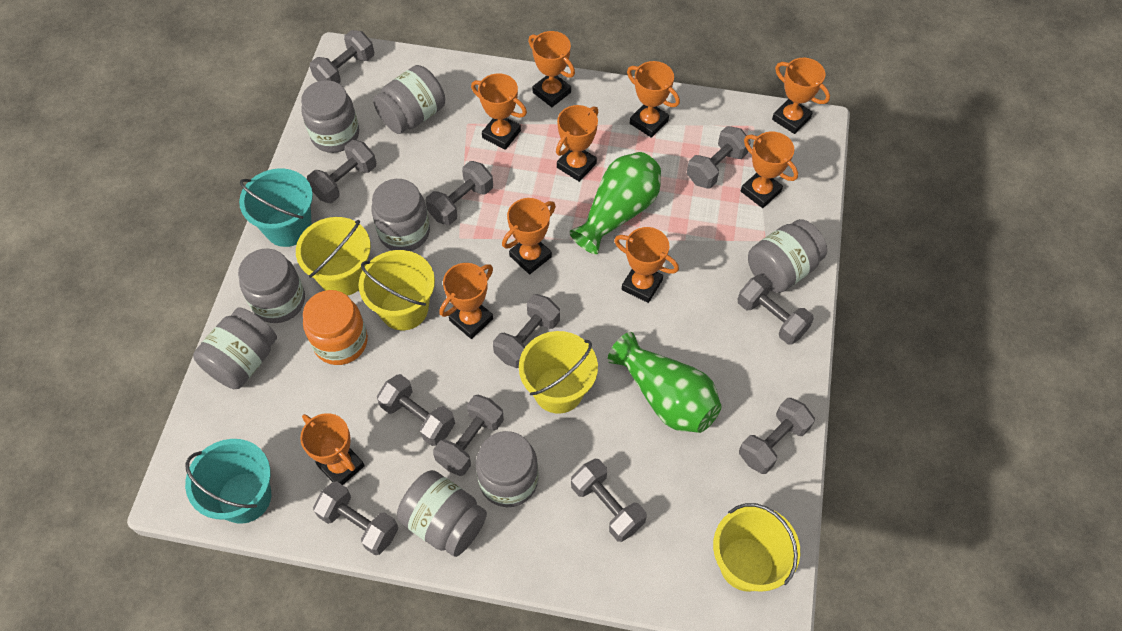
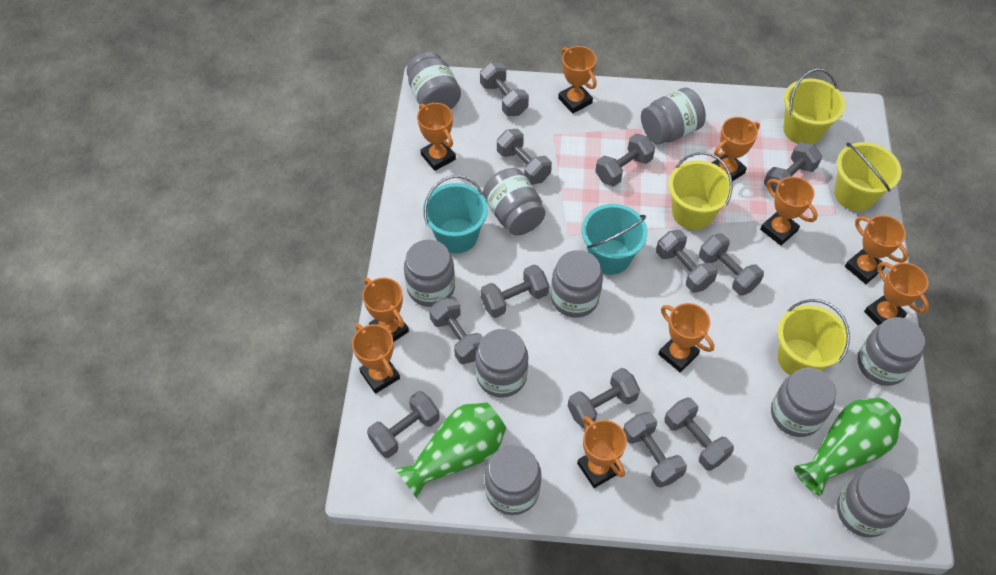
grey dumbbell: [307,140,376,203] [310,30,374,83] [313,481,398,555] [377,374,455,446] [425,161,493,225] [433,395,504,476] [493,294,560,368] [571,459,647,542] [687,126,751,189] [737,274,814,344] [739,398,815,474] = 11 -> [367,391,440,458] [429,297,483,364] [480,63,529,116] [481,265,549,318] [497,129,552,185] [568,368,640,428] [595,133,655,186] [623,412,687,488] [656,230,717,293] [664,397,734,471] [699,233,764,295] [764,142,822,192] = 12
grey jar: [193,307,277,389] [238,249,305,323] [301,80,359,153] [371,179,430,251] [373,65,445,134] [397,470,487,557] [476,431,539,507] [748,219,827,293] = 8 -> [404,240,455,307] [407,52,461,109] [475,329,528,398] [483,168,545,236] [485,445,541,515] [551,250,603,318] [641,88,706,144] [771,368,836,437] [837,467,910,537] [857,317,925,386] = 10
orange jar: [303,290,368,365] = 1 -> none = 0

